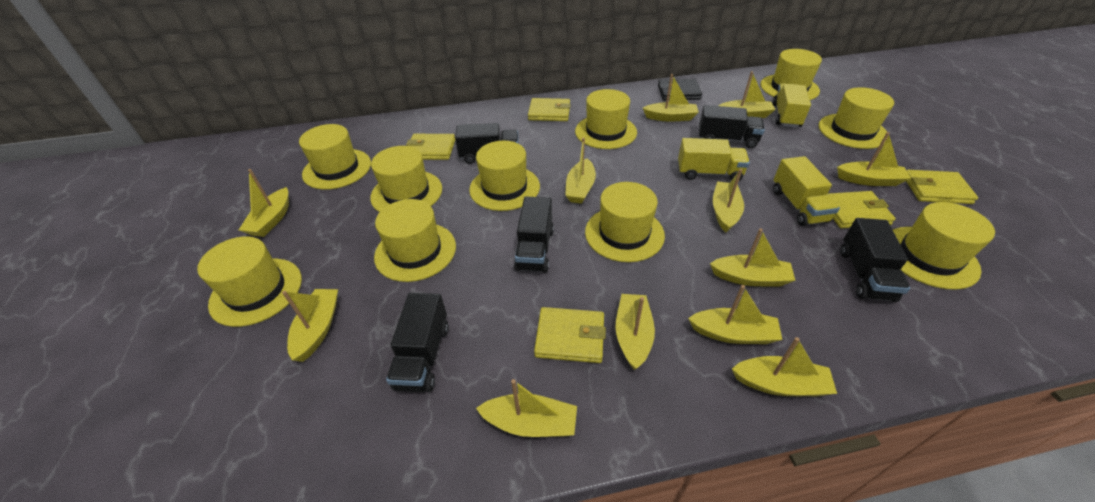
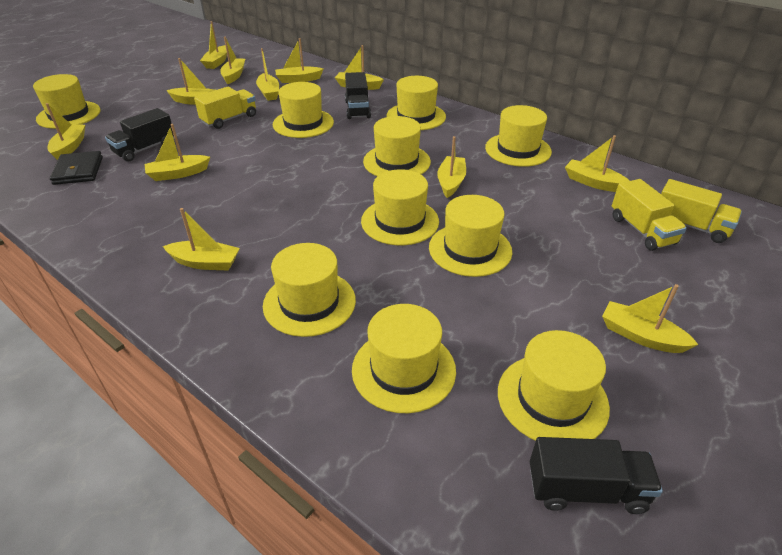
black truck: [386,293,449,392] [455,123,519,164] [514,197,554,273] [699,105,765,148] [840,218,910,302] = 5 -> [105,108,174,162] [345,72,371,119] [530,437,663,514] = 3
yellow wallet: [406,134,455,160] [528,98,571,121] [534,307,606,363] [827,191,896,228] [906,170,978,204] = 5 -> none = 0

